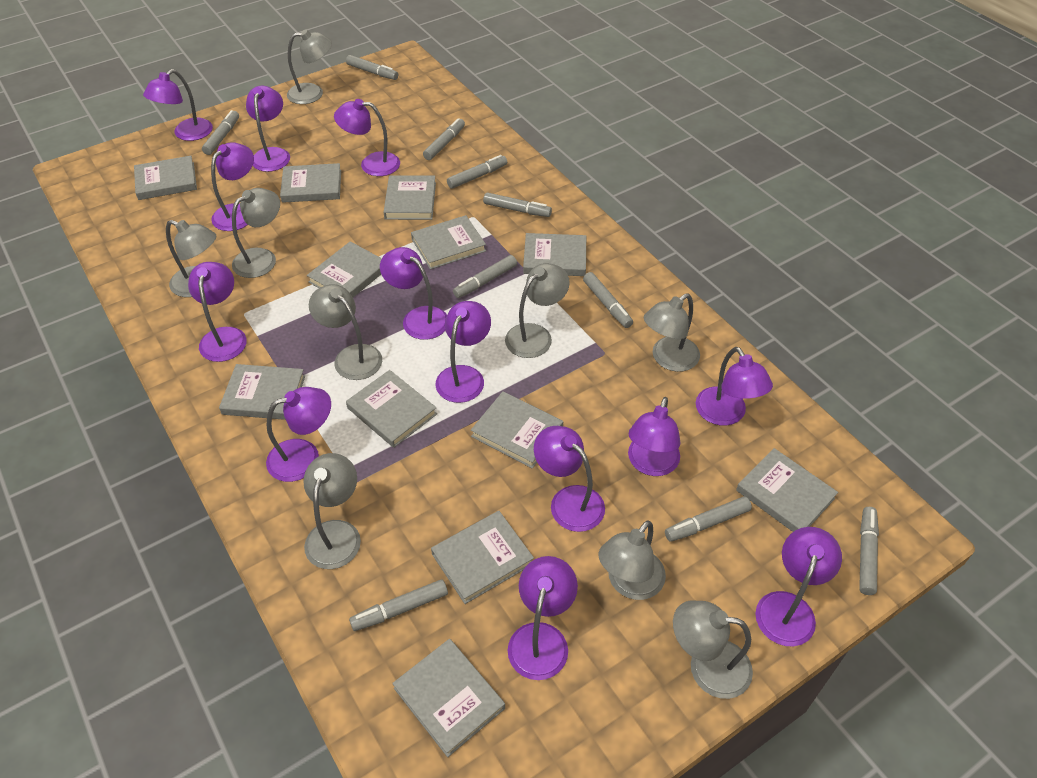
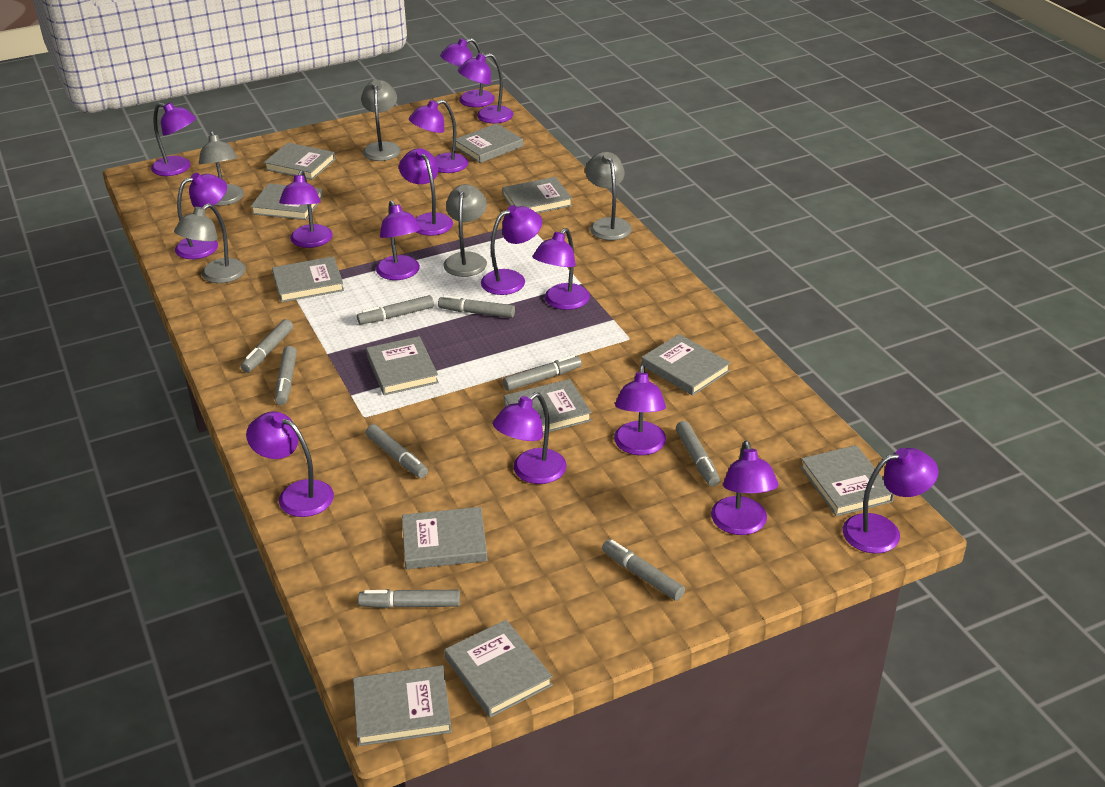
grey lamp: [166,220,216,297] [232,188,280,278] [287,29,332,104] [303,453,361,569] [309,284,382,380] [505,263,570,358] [598,520,666,600] [644,293,700,372] [673,601,753,699] = 9 -> [174,204,246,283] [199,131,244,206] [361,80,401,161] [443,184,487,277] [585,152,632,241] = 5
grey marker: [202,110,239,155] [346,55,398,80] [349,579,448,631] [423,118,465,160] [447,155,507,189] [453,255,517,298] [483,192,552,217] [583,272,633,328] [665,497,752,542] [859,507,879,595] = 10 -> [241,319,293,373] [275,346,297,405] [357,295,434,324] [358,589,460,608] [366,424,428,478] [438,295,515,318] [503,355,582,391] [602,540,685,601] [676,421,720,487] = 9
purple lamp: [143,69,213,141] [188,262,247,362] [211,142,254,231] [246,86,290,172] [266,387,331,482] [334,99,400,176] [380,247,447,340] [435,301,491,403] [508,556,578,680] [534,426,605,532] [628,397,680,476] [696,347,773,426] [755,527,842,646] = 13 -> [151,102,196,176] [175,173,227,259] [246,412,334,517] [279,170,333,248] [376,201,422,280] [399,148,453,236] [409,100,469,173] [440,38,495,107] [458,53,513,123] [481,205,542,295] [493,392,567,484] [533,228,590,310] [614,365,666,455] [711,441,778,535] [843,448,939,553] = 15

